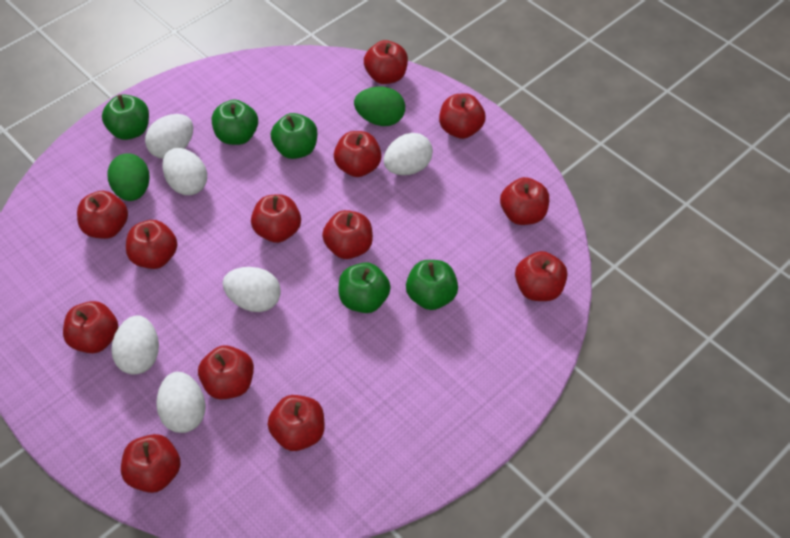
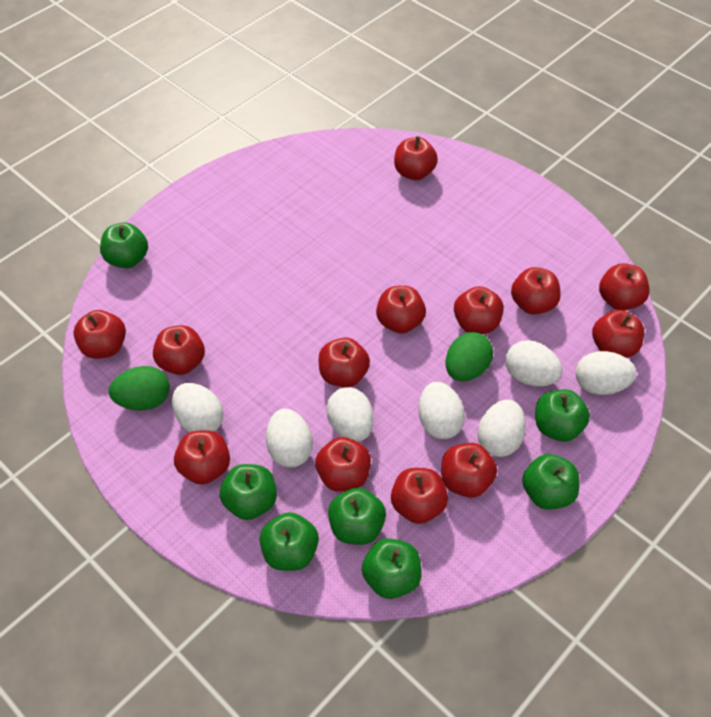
green apple: [102,94,149,140] [212,99,258,145] [271,113,317,159] [339,262,391,313] [406,260,458,310] = 5 -> [100,223,148,268] [220,464,277,520] [260,512,319,571] [328,488,386,545] [362,538,422,599] [522,454,579,510] [535,389,590,442] = 7
white egg: [111,315,159,374] [145,114,193,159] [156,372,206,433] [162,148,207,195] [222,267,281,312] [384,133,433,175] = 6 -> [172,383,224,432] [266,409,313,467] [326,387,373,442] [418,382,465,439] [478,400,526,457] [506,340,563,386] [576,351,636,395] = 7

